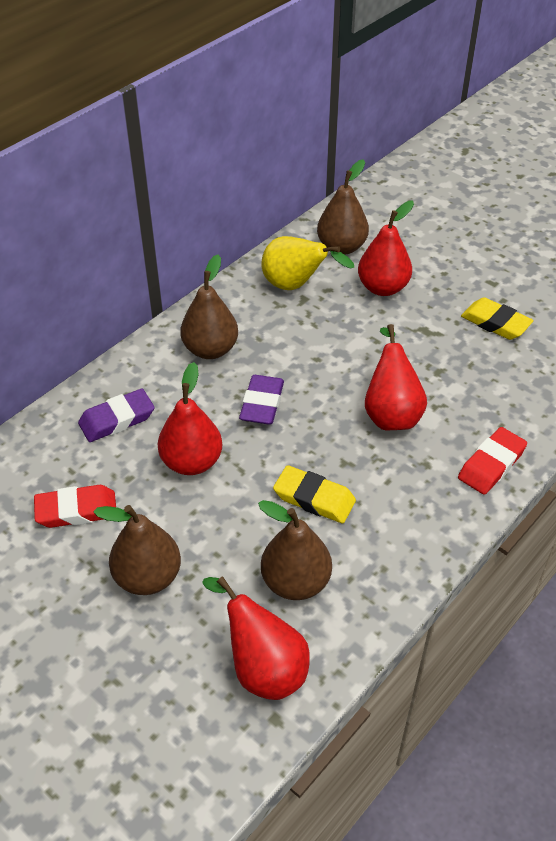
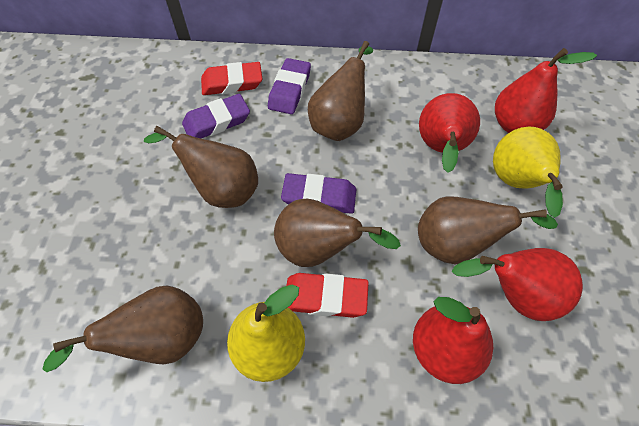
brown pear: [93,505,181,595] [180,255,238,359] [258,500,332,600] [317,159,369,255] = 4 -> [43,285,203,372] [144,126,258,208] [274,199,401,267] [308,41,373,141] [418,196,558,264] = 5
purple eraser: [78,389,155,442] [239,375,284,425] = 2 -> [182,94,250,138] [268,58,311,114] [281,173,356,214] = 3
yellow eraser: [273,465,356,523] [461,297,534,340] = 2 -> none = 0
yellow pear: [261,236,354,290] = 1 -> [227,284,305,382] [493,127,563,218] = 2

